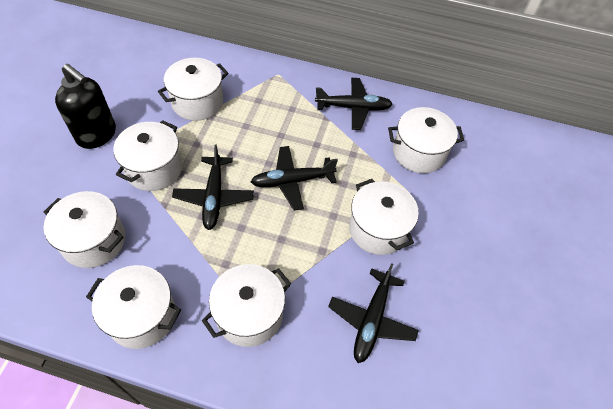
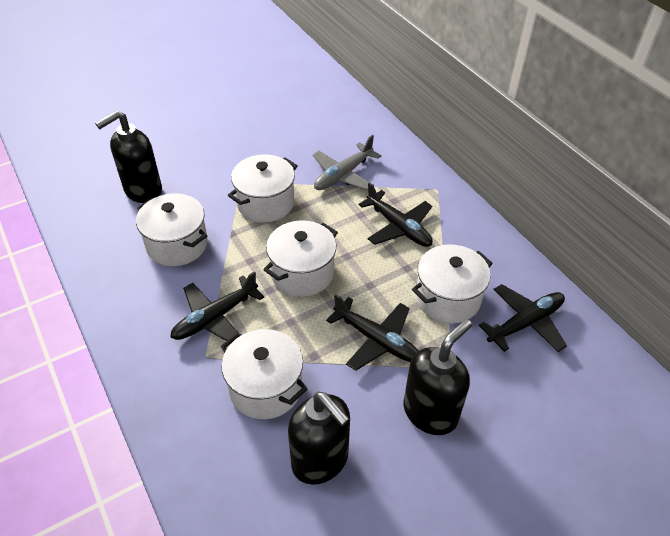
black soap dispenser: [55,64,116,149] = 1 -> [95,111,162,203] [288,392,350,485] [404,319,472,435] = 3
grey plane: none = 0 -> [313,135,381,190] = 1
white pot: [44,191,125,268] [86,265,181,349] [113,120,183,191] [158,58,229,121] [202,264,291,347] [349,179,419,255] [388,107,464,173] = 7 -> [136,193,208,266] [221,329,307,419] [228,154,298,223] [263,220,338,297] [412,244,493,324] = 5

